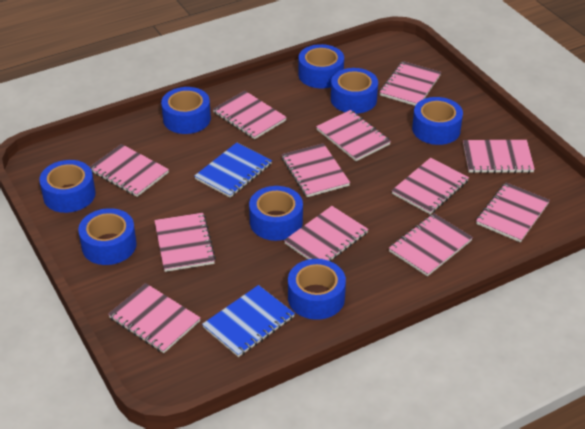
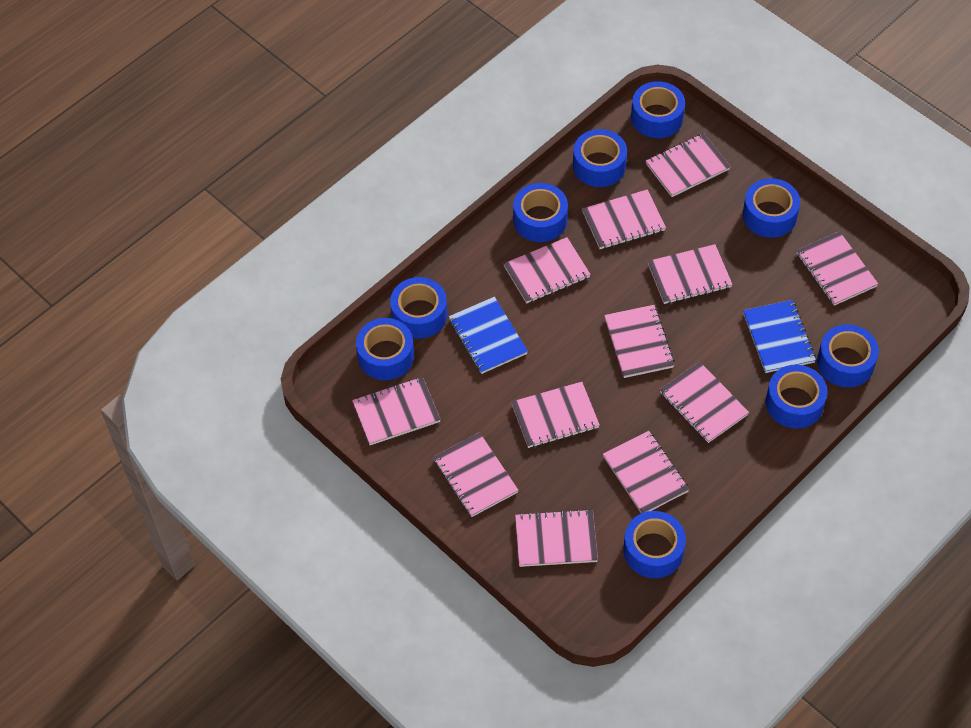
blue tape: [39,160,95,213] [78,208,137,265] [161,87,211,134] [249,186,303,241] [288,259,346,320] [299,44,344,88] [331,68,378,114] [412,97,463,145] = 8 -> [356,318,414,380] [390,277,447,339] [513,183,568,242] [573,129,627,187] [623,511,686,578] [631,81,685,138] [743,178,800,238] [766,365,828,429] [817,324,879,387] = 9

